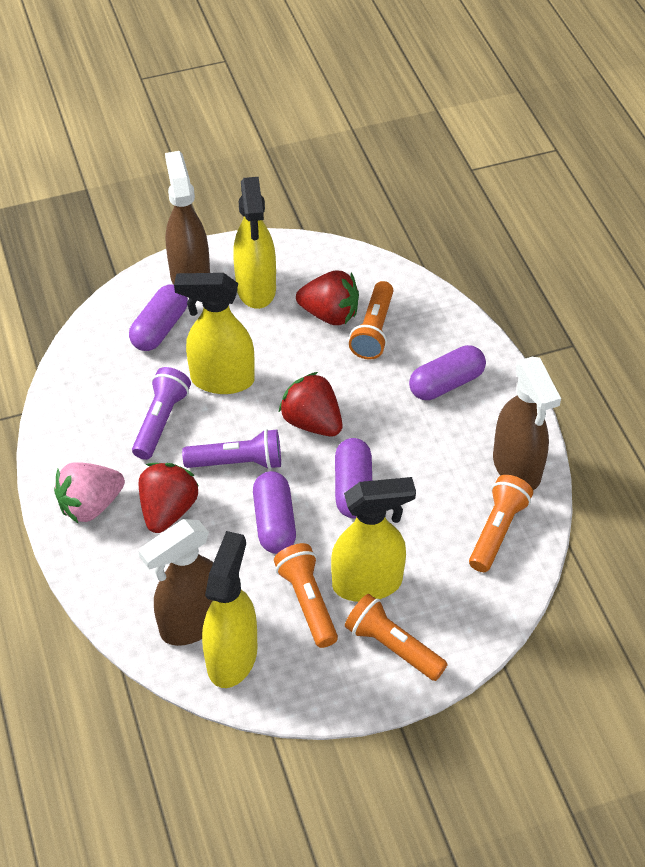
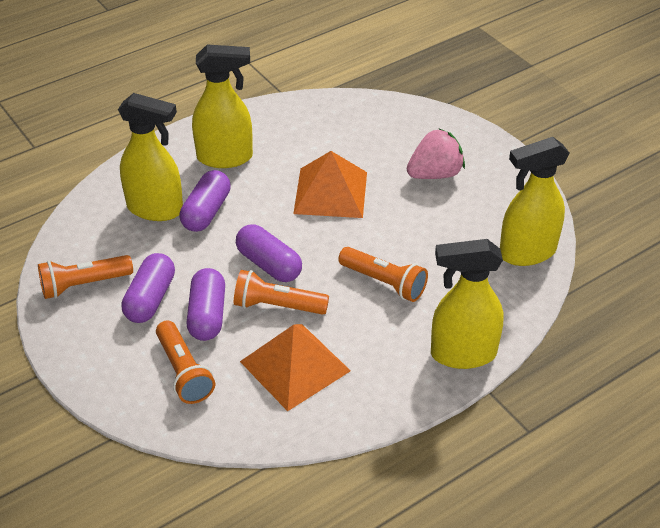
brown spray bottle: [138,519,214,646] [165,151,210,285] [493,357,561,490] = 3 -> none = 0
orange pyramid: none = 0 -> [240,324,351,411] [293,151,367,218] = 2
purple flashlight: [132,367,191,460] [182,429,281,470] = 2 -> none = 0
red strawberry: [139,463,199,533] [279,372,343,437] [296,271,359,325] = 3 -> none = 0

